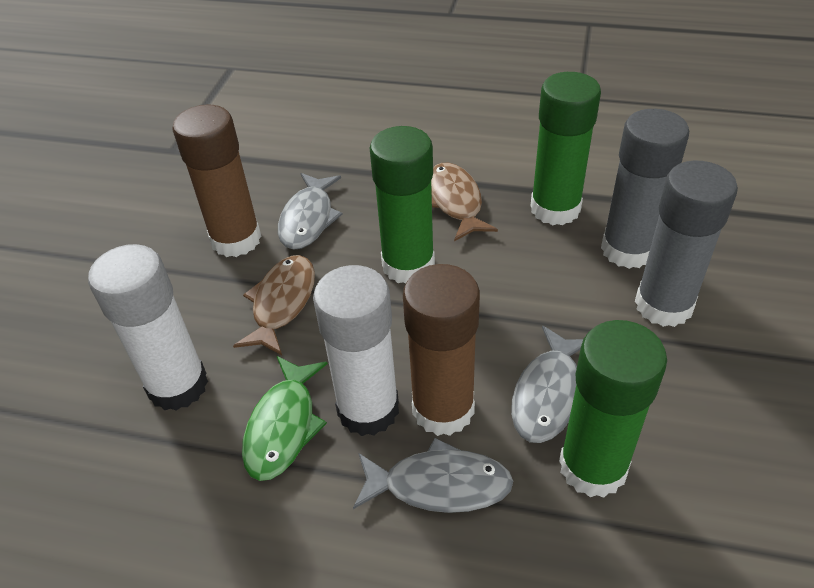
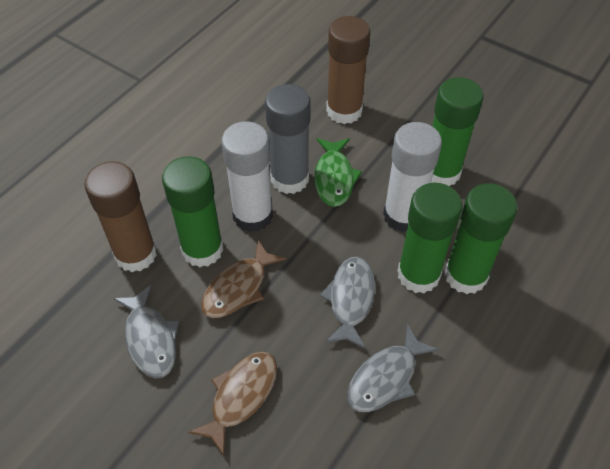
green glue stick: [370,126,435,283] [530,72,601,225] [559,320,667,498] = 3 -> [162,156,223,267] [398,183,462,293] [431,77,483,186] [444,183,517,294] = 4
grey glue stick: [601,109,689,269] [635,161,738,327] = 2 -> [265,84,311,194] = 1

